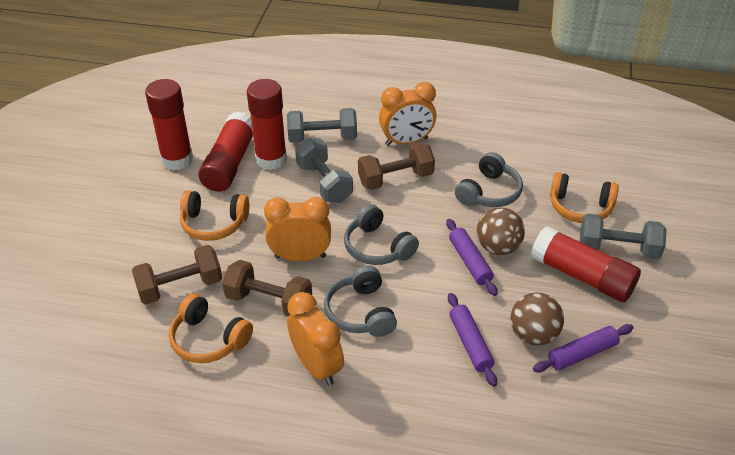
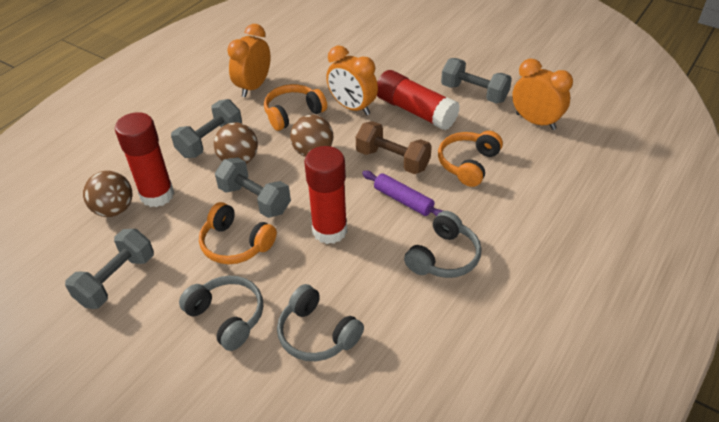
brown ball: [477,208,525,255] [510,292,564,345] = 2 -> [83,171,132,217] [214,122,258,164] [290,115,333,157] = 3
brown dumbbell: [132,245,222,304] [222,260,312,316] [358,143,435,190] = 3 -> [356,121,432,174] = 1
grey dumbbell: [287,108,357,143] [295,138,353,203] [579,214,667,260] = 3 -> [65,229,154,309] [171,99,242,158] [215,157,291,218] [441,58,512,103] = 4
purple rolling pin: [446,219,497,296] [448,293,497,387] [533,324,634,372] = 3 -> [362,171,443,216] = 1
red glue stick: [145,79,193,170] [199,111,253,192] [247,79,287,170] [531,226,641,302] = 4 -> [115,112,174,207] [304,146,347,244] [377,70,460,130] = 3

